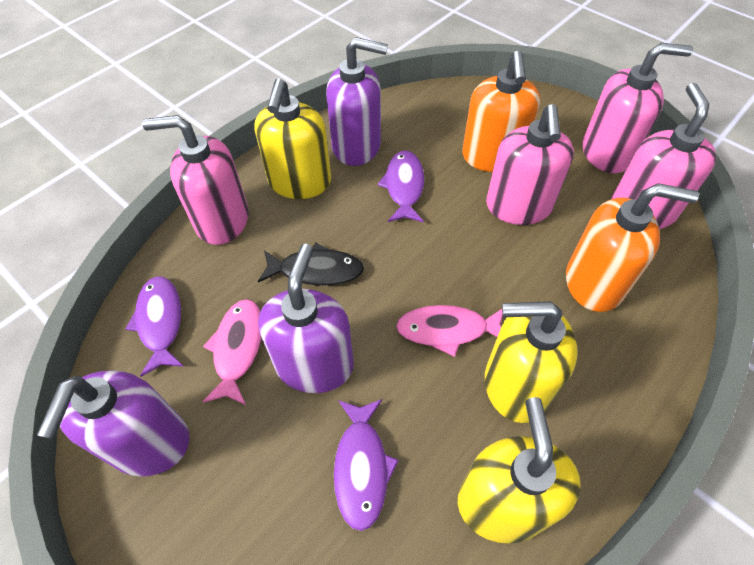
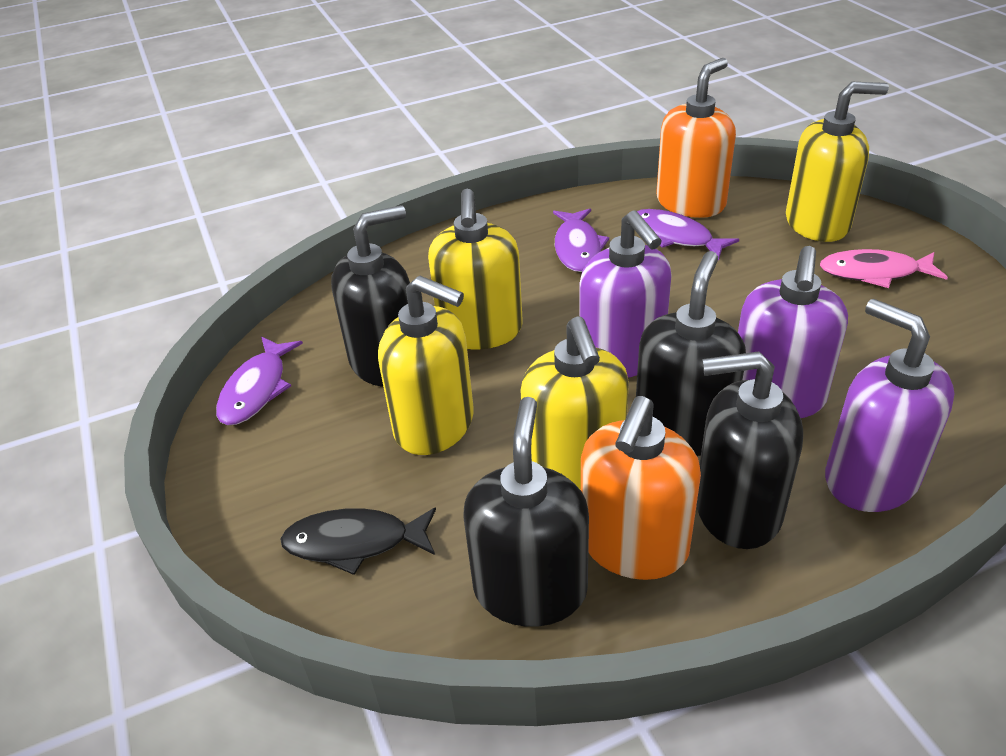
black soap dispenser: none = 0 -> [331,205,410,387] [464,397,589,627] [636,251,746,456] [697,351,803,549] = 4
pink fish: [202,299,262,405] [396,305,503,357] = 2 -> [820,249,948,288] = 1
pink soap dispenser: [142,115,249,245] [486,104,574,225] [583,43,693,173] [611,83,717,229] = 4 -> none = 0
yellow soap dispenser: [254,78,331,199] [458,397,581,544] [485,301,578,423] = 3 -> [378,276,474,455] [428,189,523,349] [520,317,629,490] [786,81,889,242] = 4

